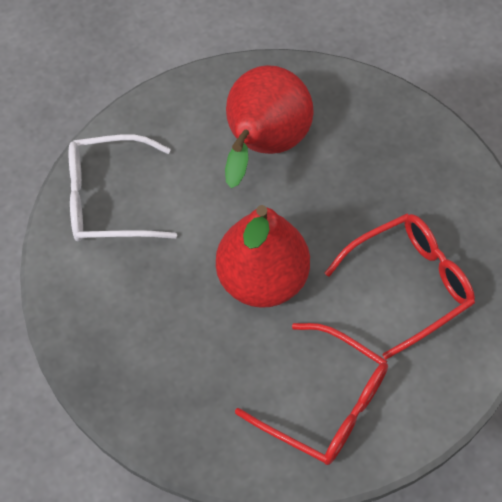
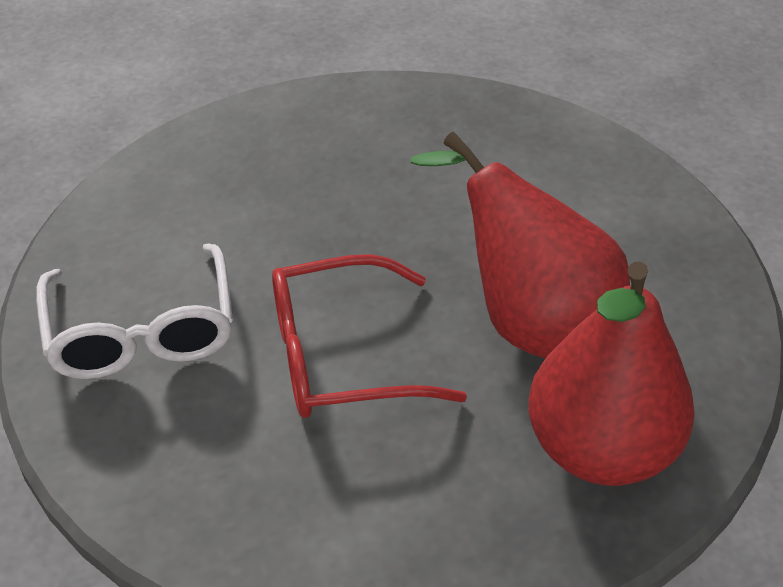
red glasses: [235,323,388,465] [324,214,475,359] = 2 -> [272,254,467,418] = 1

